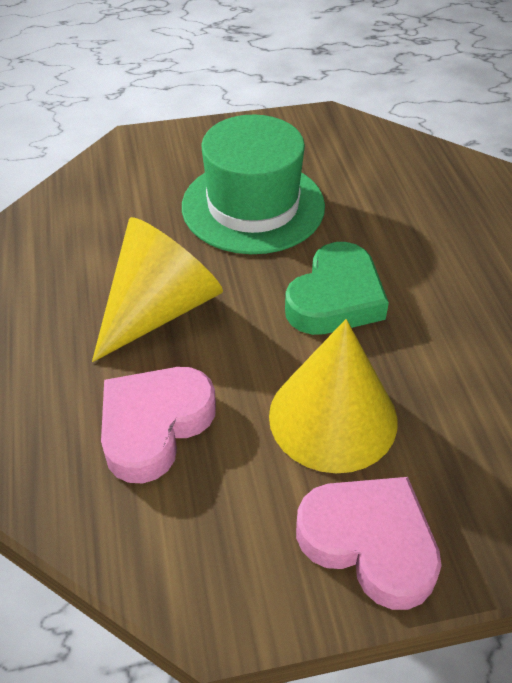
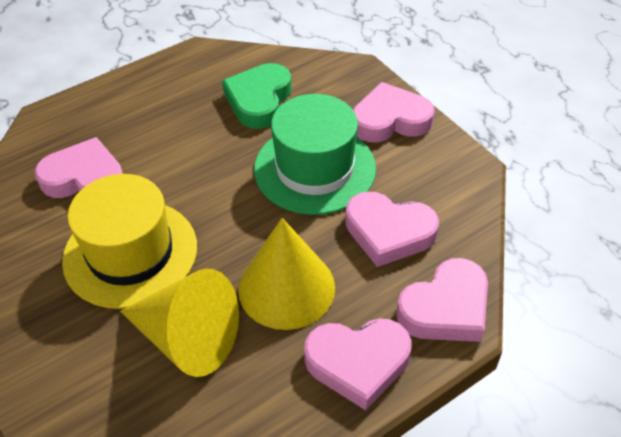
pink heart: [101,367,216,483] [296,477,442,610] = 2 -> [34,137,123,198] [304,318,412,410] [345,191,439,267] [353,82,435,142] [396,258,488,342] = 5
yellow hat: none = 0 -> [62,174,197,309] = 1

